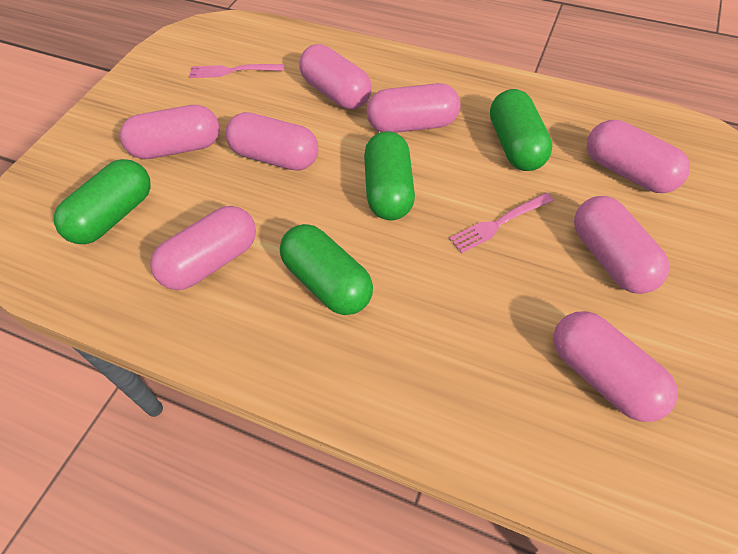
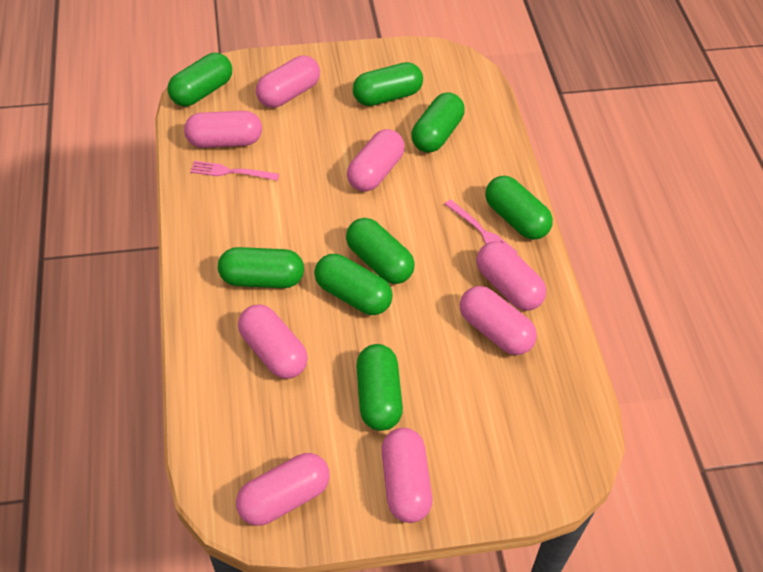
green capsule: [54,159,150,244] [280,224,373,315] [364,131,415,220] [490,89,553,171] = 4 -> [168,53,232,106] [218,247,304,288] [314,254,393,315] [346,218,415,284] [353,62,423,106] [356,344,403,431] [411,92,465,153] [485,176,553,240] = 8

